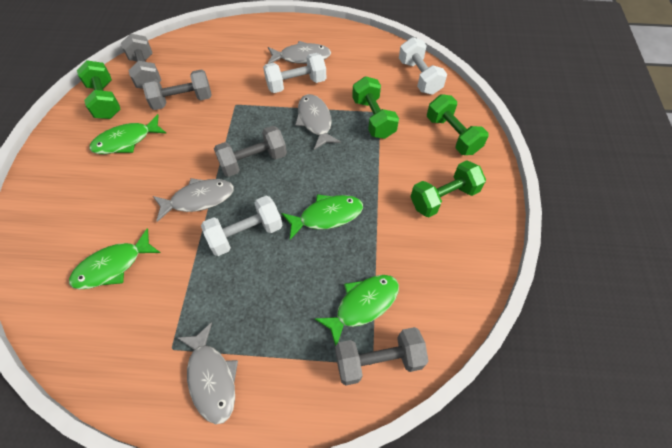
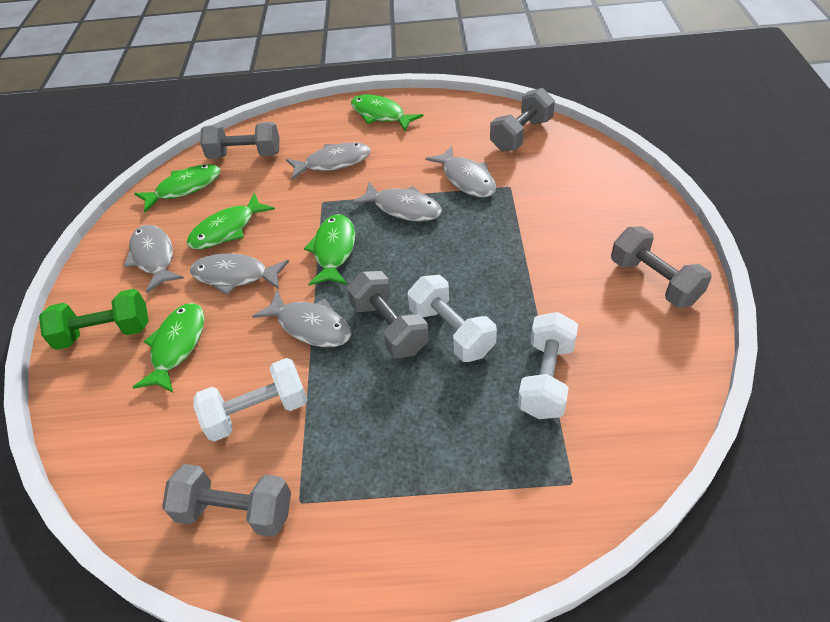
green dumbbell: [77,60,120,119] [352,76,399,139] [411,160,486,217] [427,94,489,155] = 4 -> [39,289,149,350] = 1
green fish: [69,228,160,290] [89,114,167,154] [281,194,363,240] [315,275,399,346] = 4 -> [133,303,205,393] [134,164,220,212] [186,193,275,249] [304,214,355,285] [351,95,423,131] = 5
grey dumbbell: [121,33,161,89] [143,69,211,110] [214,126,287,177] [335,327,429,385] = 4 -> [162,464,291,537] [200,122,279,159] [347,271,429,358] [490,88,555,151] [611,226,712,308] = 5
grey fish: [153,178,234,222] [177,322,238,424] [268,41,331,64] [295,94,341,150] = 4 -> [124,225,184,293] [190,254,289,295] [252,290,351,347] [286,143,371,180] [352,182,442,222] [425,146,496,198] = 6

